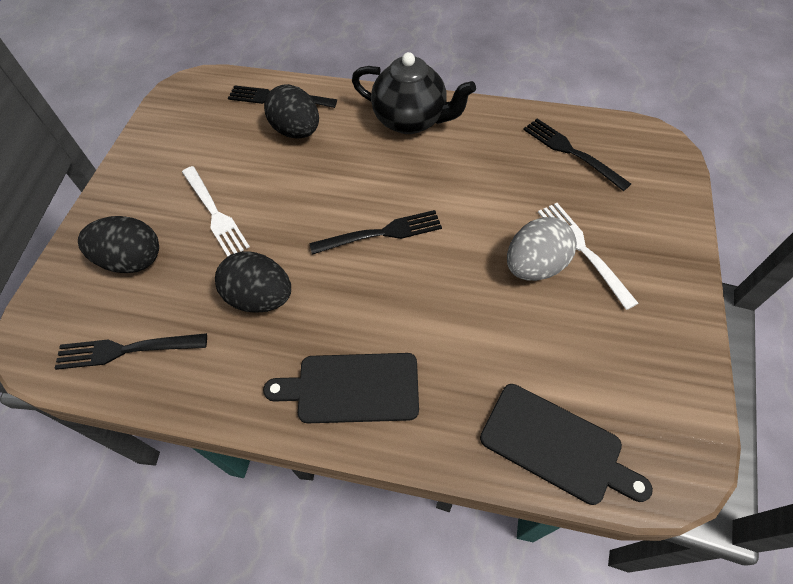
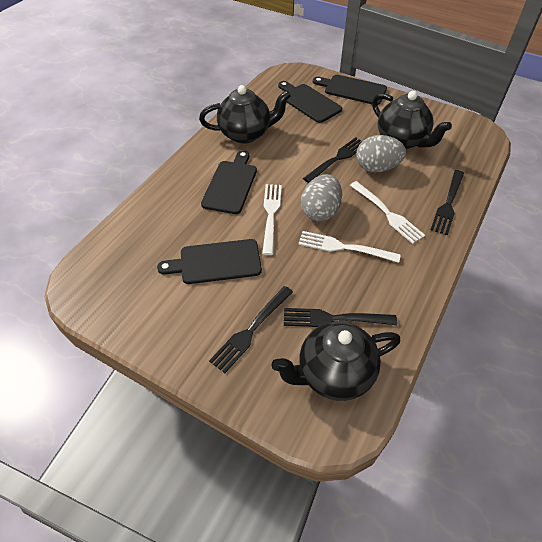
black cutting board: [263,353,419,423] [480,384,653,505] = 2 -> [157,239,262,284] [201,150,257,214] [278,81,342,123] [313,75,387,105] = 4
black egg: [78,216,159,273] [215,251,291,313] [264,84,319,139] = 3 -> none = 0
black teapot: [352,52,476,134] = 1 -> [199,85,291,143] [272,322,400,401] [372,91,452,149] = 3
grey egg: [507,217,577,281] = 1 -> [301,174,342,221] [356,135,406,172] = 2
white fork: [182,166,250,256] [538,203,639,310] = 2 -> [262,184,282,255] [298,231,401,263] [350,181,425,244] = 3

